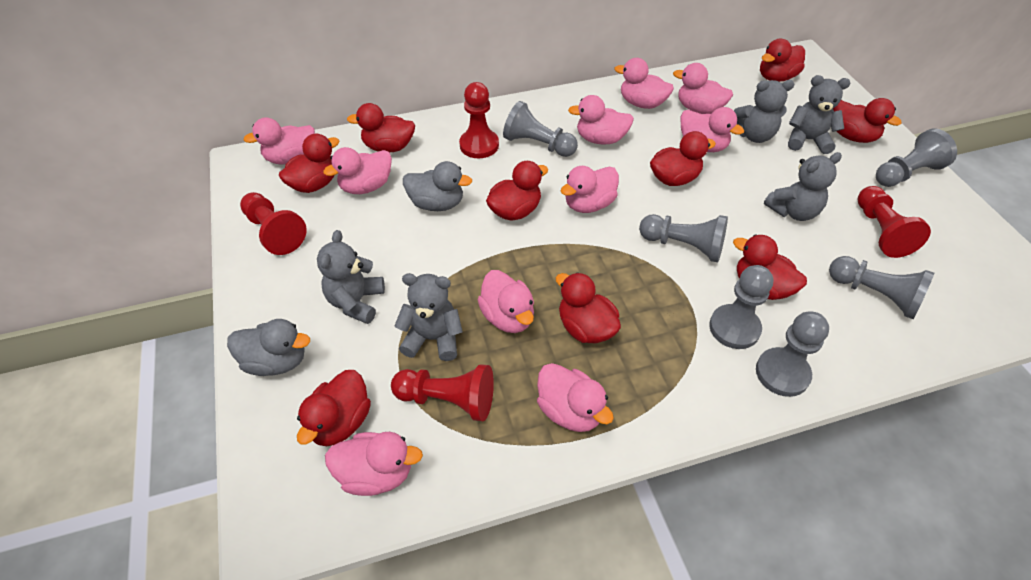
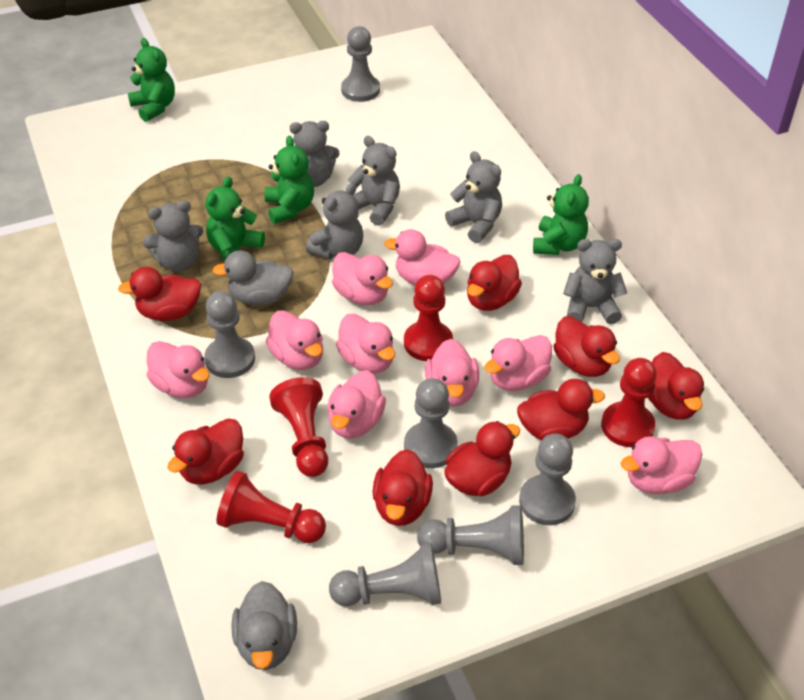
green teddy bear: none = 0 -> [128,38,175,122] [206,176,265,260] [264,136,314,224] [533,174,589,255] = 4
grey teddy bear: [317,230,385,324] [394,273,463,361] [734,80,795,143] [764,152,842,221] [788,75,850,154] = 5 -> [143,201,203,272] [290,121,340,187] [306,183,363,259] [348,136,400,226] [445,151,502,243] [563,239,627,324] = 6
pink duck: [244,117,315,165] [323,147,392,194] [325,432,423,496] [477,270,534,333] [537,363,614,432] [561,166,619,213] [568,95,634,145] [614,58,674,109] [673,63,733,114] [680,107,744,152] = 10 -> [146,341,210,398] [266,310,323,370] [327,370,386,438] [332,252,393,305] [336,314,395,373] [384,229,460,285] [425,339,479,407] [484,335,552,391] [621,436,702,494] = 9
red duck: [279,134,339,193] [297,370,371,446] [347,103,415,152] [486,161,548,221] [556,272,621,343] [650,131,716,186] [733,234,807,300] [760,39,805,82] [833,98,902,143] = 9 -> [118,267,201,321] [167,418,244,485] [372,449,433,526] [445,421,520,496] [467,255,522,311] [517,379,605,440] [553,316,620,377] [648,352,704,420] = 8

